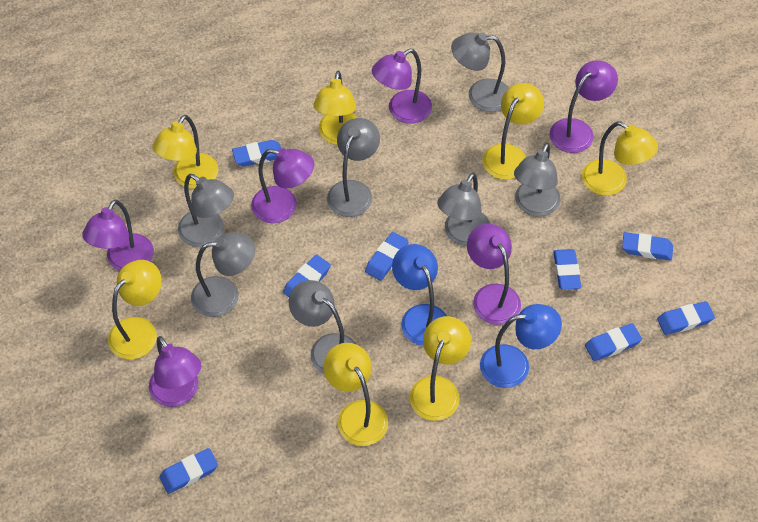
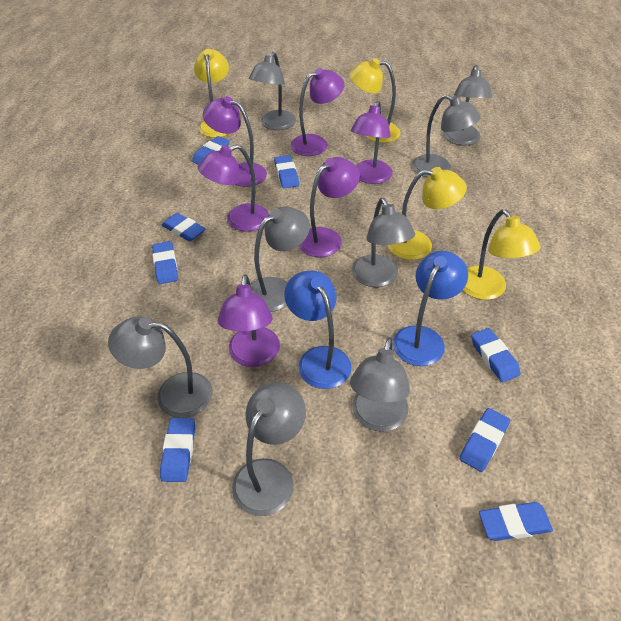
grey lamp: [178,174,234,247] [191,232,255,317] [289,280,357,374] [327,118,380,217] [437,173,490,246] [451,33,509,112] [514,143,560,217] = 7 -> [108,316,213,418] [232,382,306,516] [249,52,296,130] [250,207,310,312] [350,338,410,432] [352,198,415,287] [412,94,481,178] [443,65,492,145] = 8
yellow lamp: [108,260,162,359] [152,115,219,189] [313,71,358,145] [323,343,388,446] [410,316,471,421] [483,83,544,180] [582,121,658,196] = 7 -> [194,49,229,138] [349,58,401,143] [388,167,467,260] [463,210,541,300] = 4

